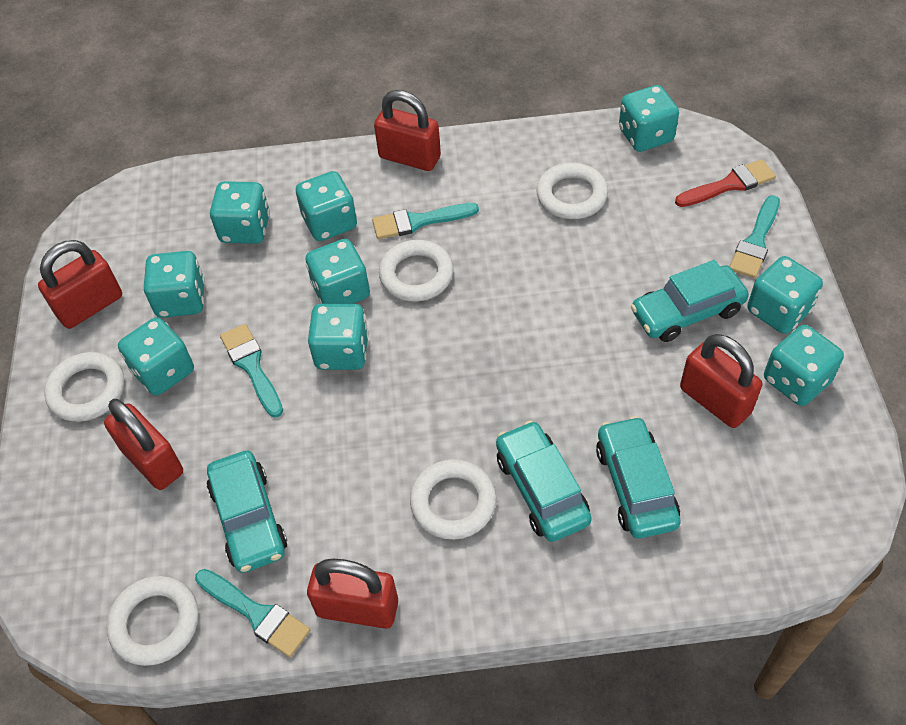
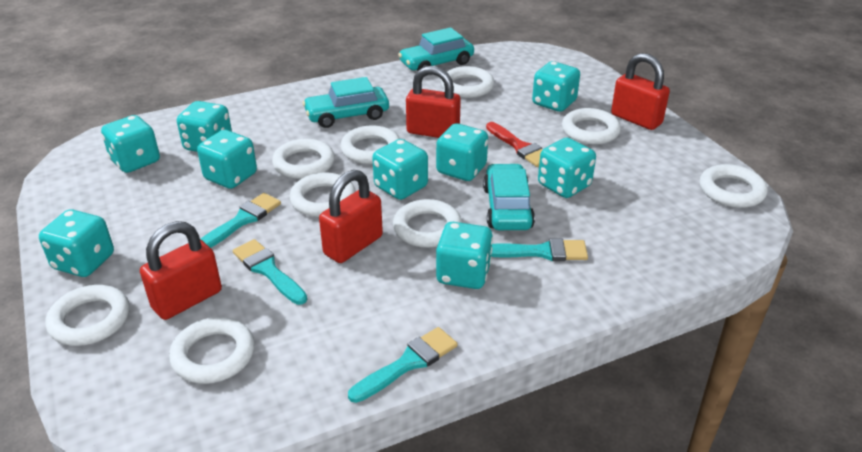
red padlock: [38,240,122,329] [104,399,183,490] [307,559,398,629] [374,90,441,171] [680,334,762,428] = 5 -> [140,221,222,320] [319,170,383,263] [406,66,461,138] [611,53,670,130] = 4
turquoise car: [207,450,287,573] [496,420,592,542] [596,416,681,539] [631,260,749,342] = 4 -> [303,77,389,128] [398,27,474,71] [483,164,535,230] = 3
white ring: [44,352,124,422] [107,576,199,666] [379,240,453,302] [410,459,497,540] [536,163,608,219] = 5 -> [46,285,130,346] [169,317,255,384] [272,139,335,179] [290,173,356,217] [341,125,400,164] [393,199,462,248] [441,66,494,98] [562,108,621,145] [700,164,767,208] = 9

